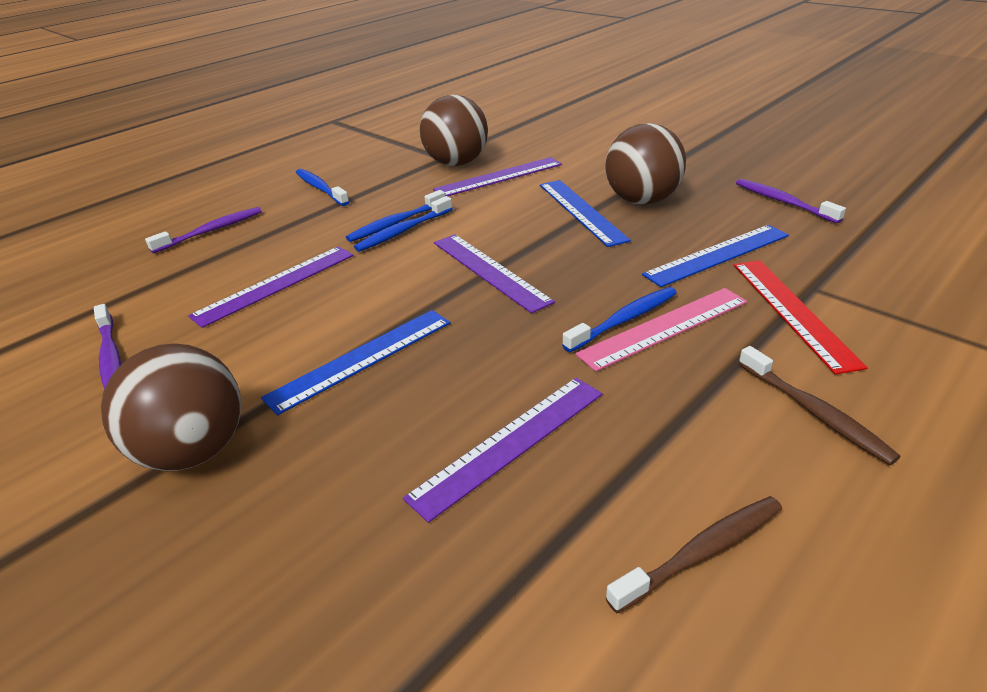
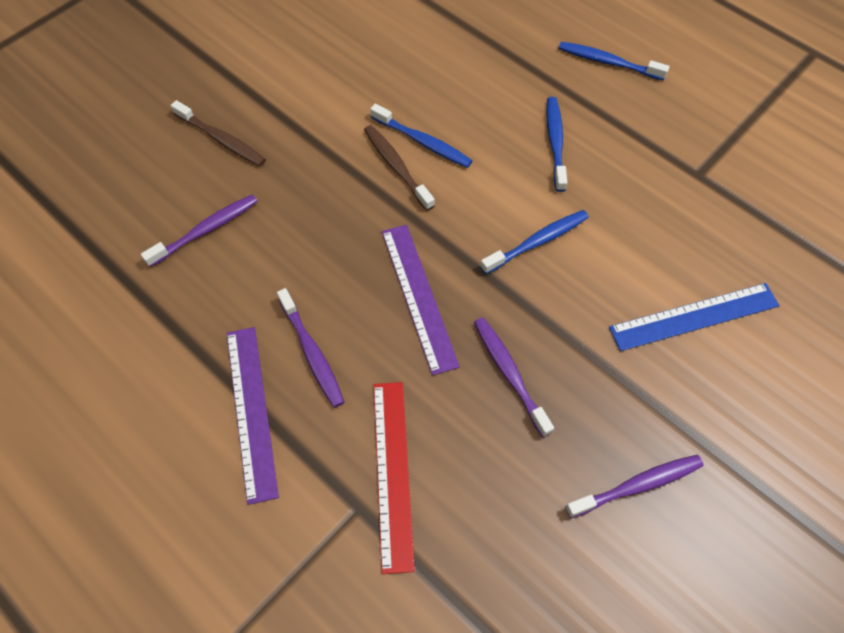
blue ruler: [261,310,451,416] [540,180,631,247] [642,225,789,287] = 3 -> [609,283,780,351] = 1
brown ball: [101,343,241,471] [420,95,488,166] [605,123,686,205] = 3 -> none = 0
pink ruler: [575,288,748,372] = 1 -> none = 0
purple ruler: [188,246,354,328] [403,378,603,523] [433,157,562,196] [434,234,555,313] = 4 -> [227,327,279,505] [382,225,460,375] = 2
purple toothbrush: [94,304,121,389] [145,207,262,253] [736,179,846,223] = 3 -> [141,194,258,267] [277,288,344,408] [474,317,554,437] [565,455,703,518] = 4

